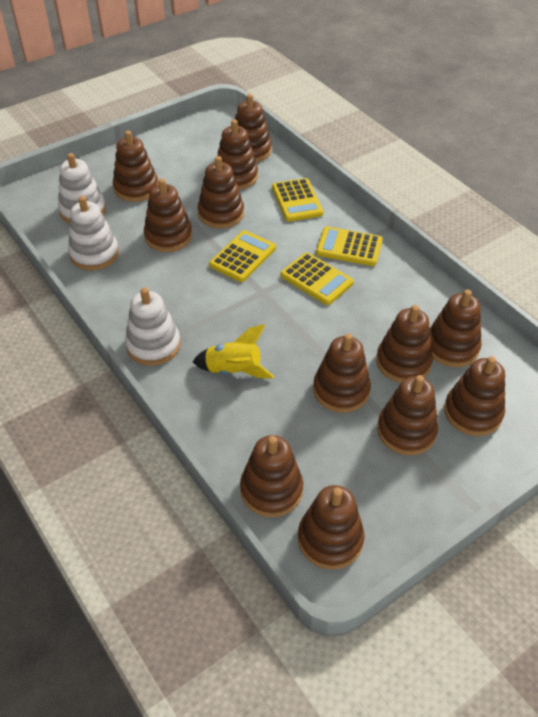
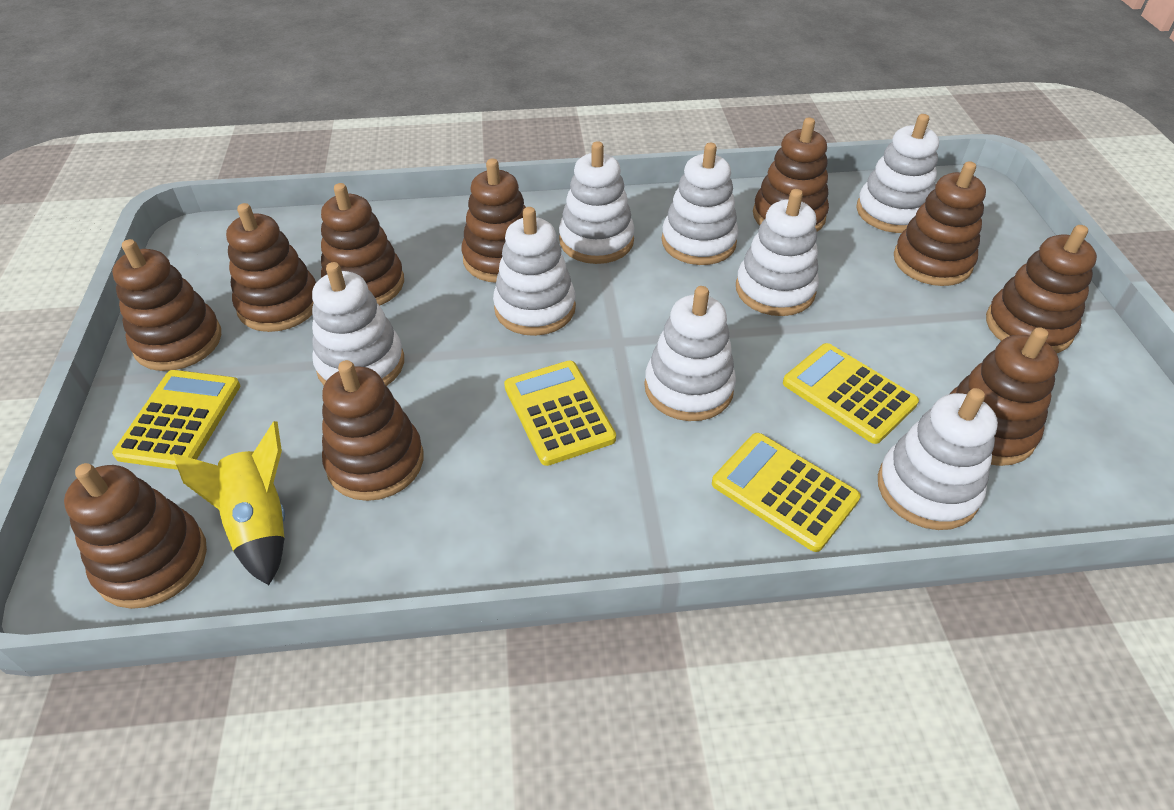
brown stacking toy: [113,131,158,202] [144,179,192,252] [198,156,244,228] [217,119,258,190] [235,94,272,162] [240,435,303,517] [298,485,364,570] [313,333,371,413] [376,305,433,383] [377,375,438,455] [430,290,482,367] [444,356,505,436] = 12 -> [64,463,207,609] [112,239,221,371] [226,203,316,332] [321,183,404,306] [322,360,423,501] [462,158,526,283] [753,118,829,232] [894,161,986,286] [950,327,1059,466] [986,225,1097,353] = 10
white stacking toy: [58,153,106,224] [68,196,119,270] [125,287,181,365] = 3 -> [312,262,404,386] [493,207,576,336] [559,141,635,264] [644,286,736,421] [662,143,739,265] [736,189,819,316] [856,114,939,233] [878,388,998,530] = 8

